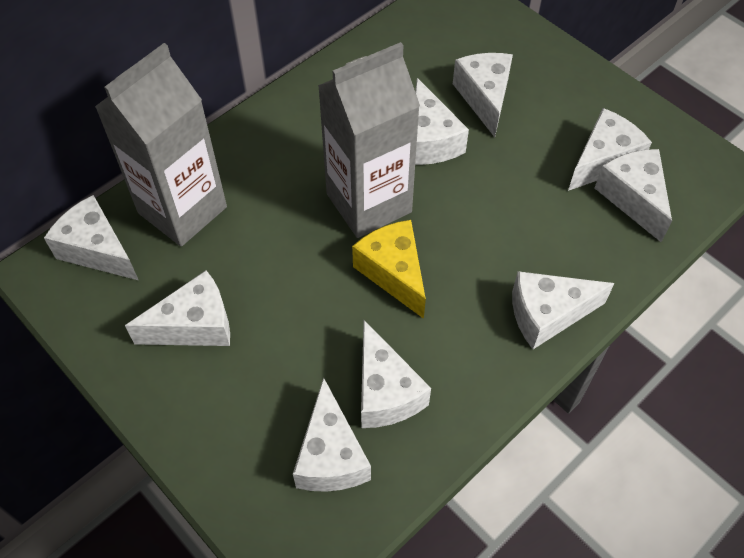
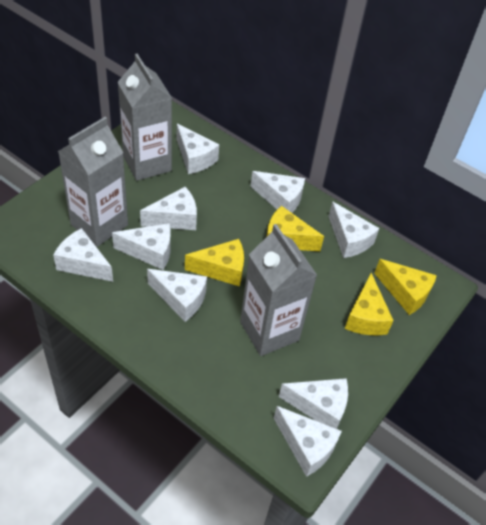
grey carton: [95,43,227,247] [318,42,420,238] = 2 -> [58,117,128,247] [118,54,172,181] [240,224,317,356] = 3
yellow cheese: [352,220,426,319] = 1 -> [185,239,244,287] [266,206,324,251] [345,273,394,335] [374,259,437,315] = 4

